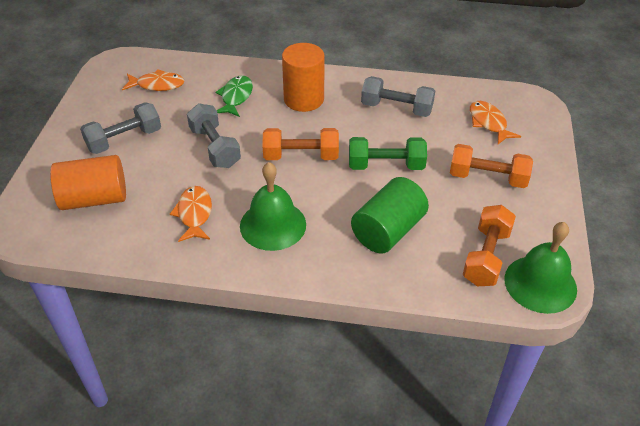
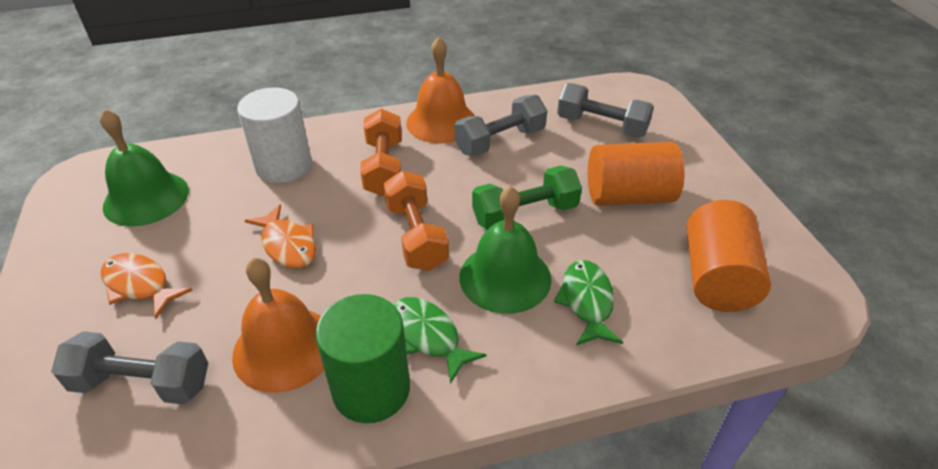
green fish: [215,76,253,117] = 1 -> [394,297,487,384] [554,260,623,346] = 2
orange bell: none = 0 -> [232,258,324,393] [406,37,475,143] = 2
orange dumbbell: [263,128,339,160] [450,144,533,188] [463,205,516,286] = 3 -> [360,109,402,196] [383,171,449,271] = 2
orange fish: [122,69,185,91] [170,186,212,242] [470,101,521,144] = 3 -> [101,253,193,319] [245,204,316,269] = 2
white cylinder: none = 0 -> [237,87,312,183] = 1

